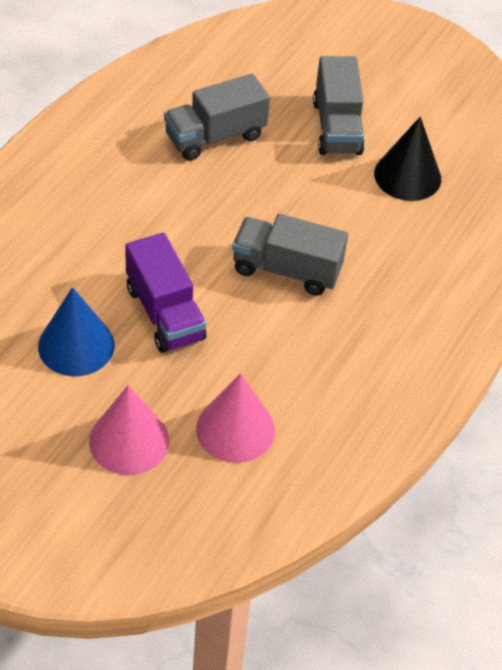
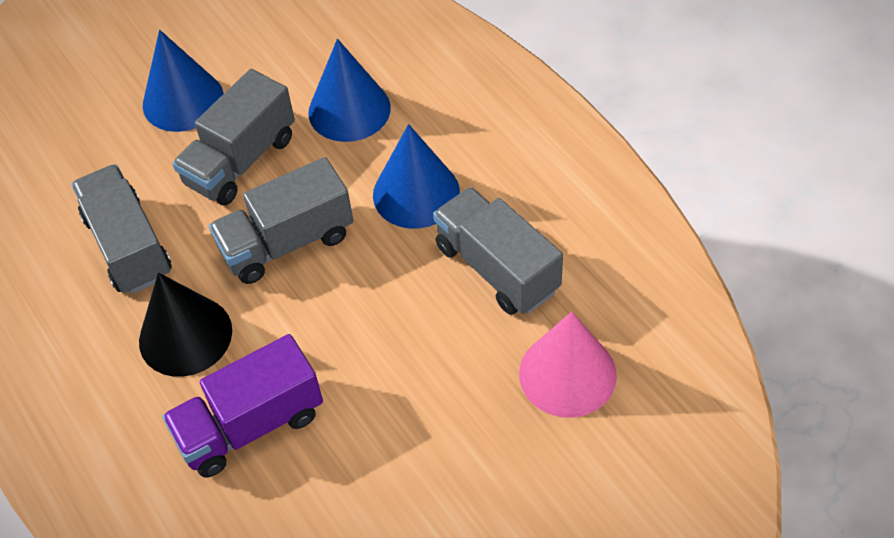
blue cone: [38,287,115,376] = 1 -> [143,30,224,132] [308,39,391,142] [373,124,460,229] = 3
grey truck: [164,74,270,161] [232,214,348,296] [313,56,365,155] = 3 -> [71,164,172,294] [172,69,295,205] [209,157,353,284] [433,187,563,315] = 4
pink cone: [89,385,169,475] [196,373,275,463] = 2 -> [519,312,617,418] = 1

